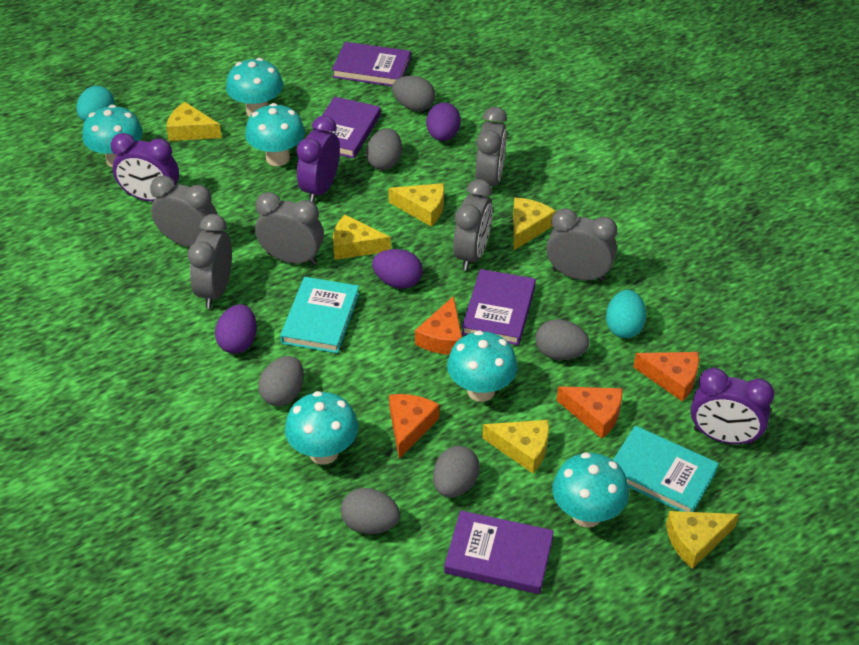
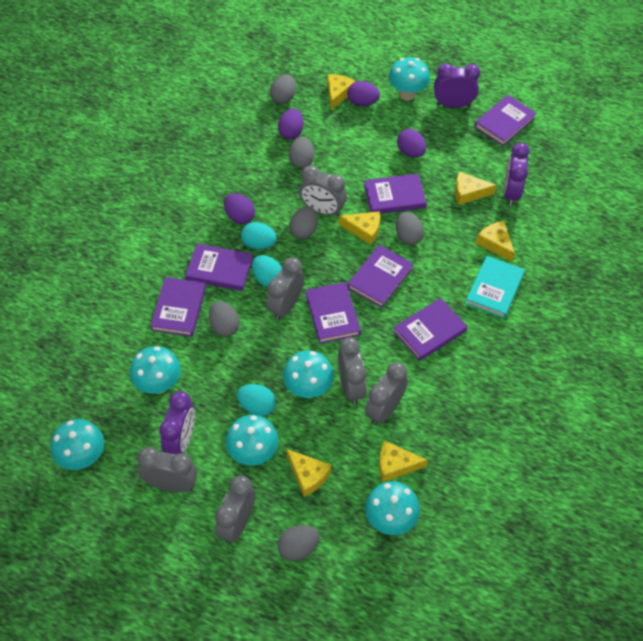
orange cheese: [389,394,439,459] [415,296,462,355] [557,386,623,439] [633,352,699,402] = 4 -> none = 0
purple book: [312,97,381,158] [332,42,411,86] [444,510,554,594] [462,269,536,345] = 4 -> [150,277,206,337] [185,244,253,291] [306,282,361,344] [347,245,414,308] [364,174,427,214] [393,298,468,361] [474,95,537,146] = 7
purple egg: [215,304,257,354] [372,249,423,289] [426,103,461,141] = 3 -> [224,193,255,224] [278,108,304,140] [347,81,380,106] [397,129,426,157] = 4
turquoise book: [280,277,360,353] [613,426,719,512] = 2 -> [465,256,525,318] = 1
turquoise egg: [76,86,114,122] [606,290,646,338] = 2 -> [237,384,276,416] [241,222,277,250] [252,255,282,287] = 3

